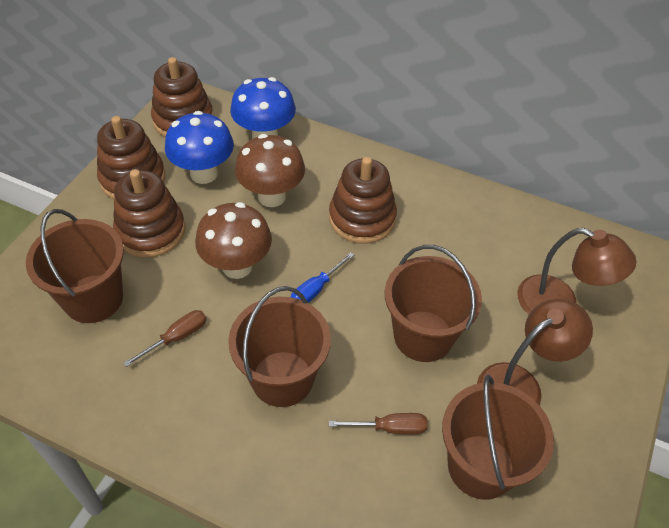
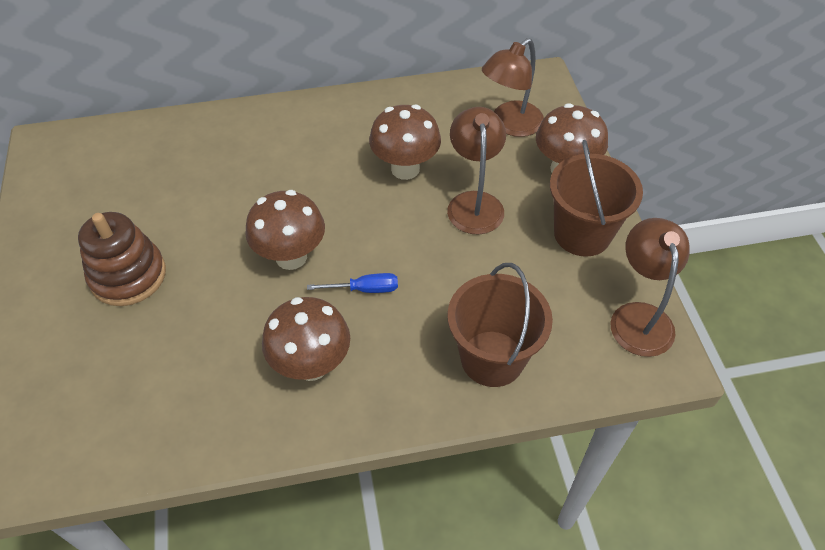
blue mushroom: [165,111,234,184] [230,77,296,139] = 2 -> none = 0
brown bucket: [26,209,124,323] [228,286,331,407] [385,245,482,362] [442,375,554,500] = 4 -> [448,263,553,387] [550,140,643,257] = 2
brown lamp: [477,299,593,405] [517,228,636,314] = 2 -> [447,107,506,235] [482,38,544,137] [610,218,690,357] = 3
brown mushroom: [195,202,272,279] [235,134,305,207] = 2 -> [245,190,325,270] [262,297,350,381] [369,105,441,180] [536,103,608,172] = 4
brown screwdriver: [124,310,207,367] [329,413,428,435] = 2 -> none = 0
brown stacking toy: [97,116,165,199] [113,169,185,258] [151,57,213,137] [329,157,397,244] = 4 -> [78,212,166,306] = 1

